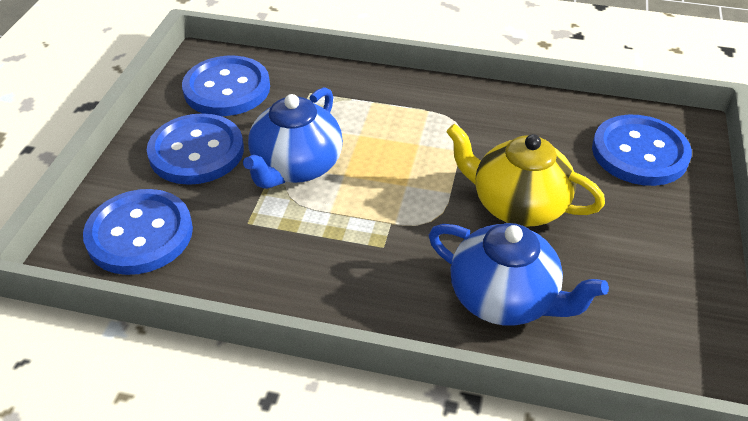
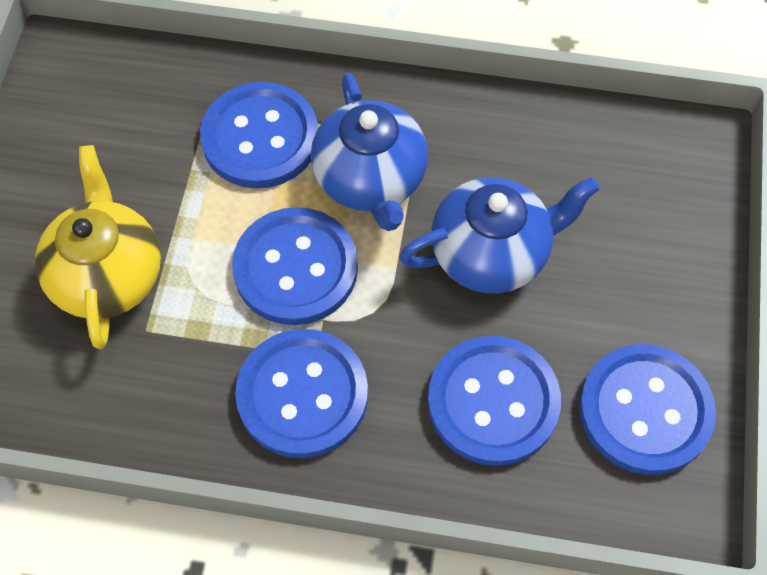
blue button: [83,189,193,275] [147,113,244,185] [182,56,270,116] [592,115,692,186] = 4 -> [200,82,318,189] [232,207,358,325] [235,329,368,458] [428,336,561,466] [579,344,716,475] = 5

